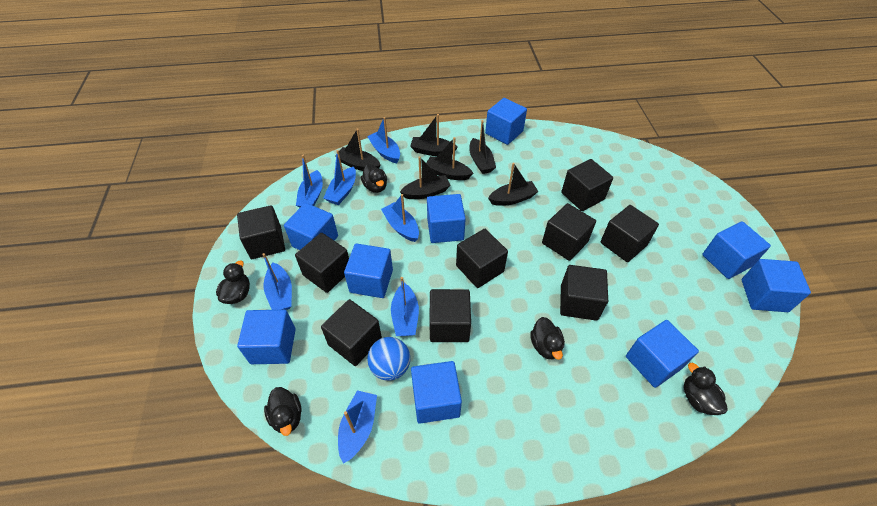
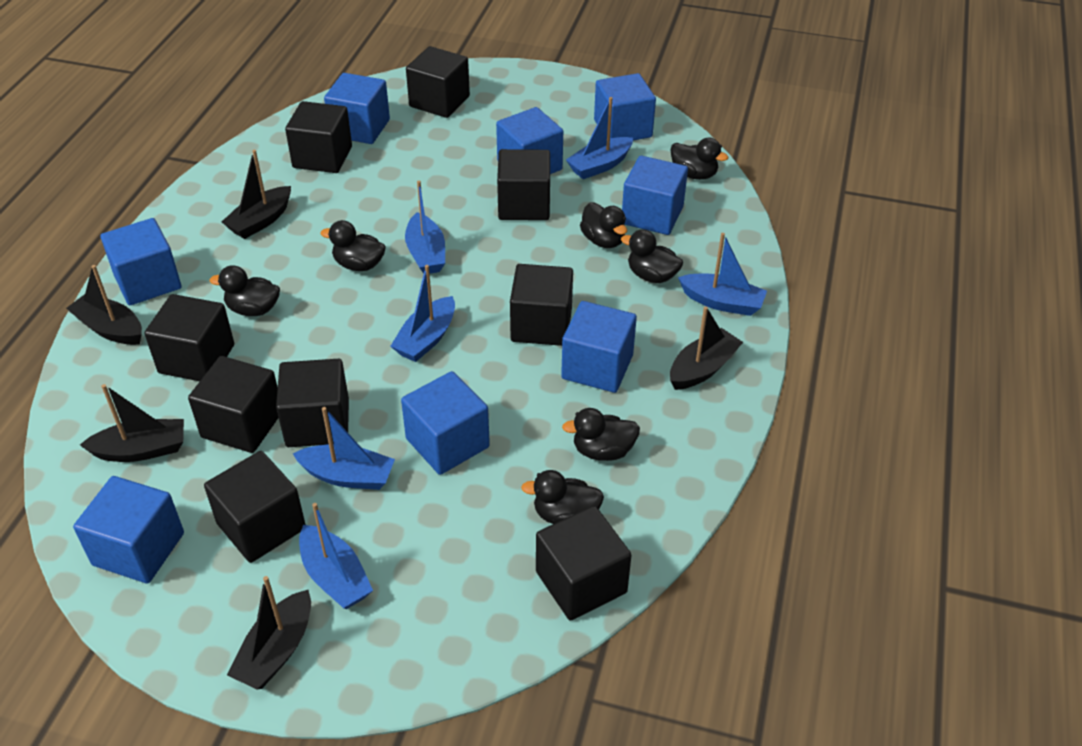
black boat: [335,128,381,171] [400,156,451,199] [410,114,458,156] [426,137,473,180] [469,120,496,174] [488,163,539,206] = 6 -> [66,265,142,345] [80,384,184,462] [222,150,291,239] [227,576,311,689] [670,306,743,390] = 5
black duck: [216,261,250,304] [264,387,302,436] [361,164,387,193] [530,317,565,360] [684,363,728,415] = 5 -> [210,265,280,316] [321,220,386,271] [521,470,604,524] [562,408,640,461] [580,202,627,248] [621,229,683,283] [670,137,728,180] = 7
blue ball: [367,337,410,381] = 1 -> none = 0
blue boat: [262,253,292,310] [296,155,323,208] [324,150,356,205] [338,390,377,464] [367,117,400,163] [381,194,419,242] [391,277,419,336] = 7 -> [293,407,395,490] [299,503,373,609] [390,265,455,362] [405,181,445,274] [566,97,633,179] [678,233,767,316] = 6
blue cube: [237,310,296,364] [284,203,338,250] [344,243,393,298] [411,361,462,424] [427,194,466,243] [485,98,527,145] [626,320,699,388] [702,221,771,279] [741,259,811,312] = 9 -> [73,476,184,583] [100,218,181,305] [324,73,390,144] [401,371,490,475] [496,107,563,174] [561,301,637,393] [594,73,656,140] [622,156,688,235] = 8

